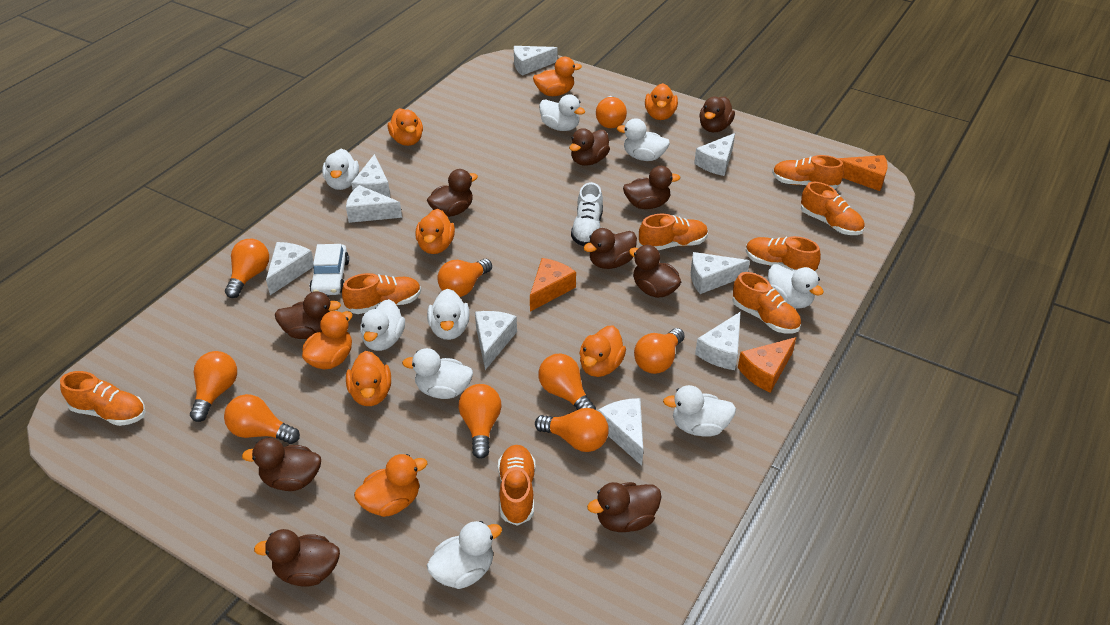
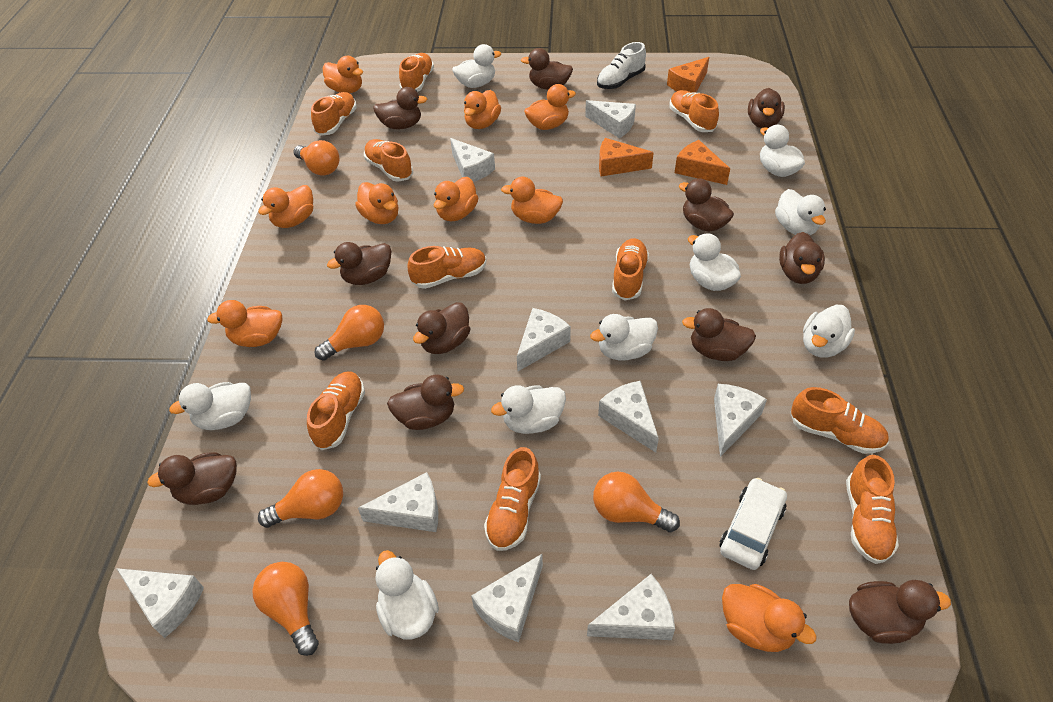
brown duck: [242,438,321,491] [254,529,340,587] [275,291,341,339] [427,169,478,217] [569,128,610,166] [584,228,637,269] [587,482,662,532] [623,166,680,209] [629,245,681,298] [699,96,735,132] = 10 -> [147,452,237,505] [327,242,392,285] [373,87,427,129] [387,375,464,430] [413,302,470,354] [521,48,573,90] [679,178,734,232] [682,308,756,361] [748,88,785,128] [779,232,825,284] [849,580,951,644] = 11
orange duck: [302,311,352,369] [346,351,391,406] [354,454,427,517] [388,108,423,146] [415,209,455,254] [533,57,582,96] [579,326,626,377] [645,83,678,120] = 8 -> [207,300,282,347] [258,185,313,228] [323,56,363,93] [355,182,399,224] [433,177,478,221] [464,90,501,129] [501,177,563,224] [524,84,576,130] [722,584,817,652] = 9
orange light bulb: [190,351,237,422] [224,394,300,444] [225,239,269,298] [437,259,492,297] [459,384,502,459] [535,408,609,452] [538,354,596,410] [596,96,627,128] [634,328,685,374] = 9 -> [252,562,319,656] [258,469,343,528] [293,140,339,176] [315,305,384,361] [593,471,680,532] = 5
orange shoe: [60,371,146,426] [342,273,421,314] [498,445,535,526] [639,214,708,250] [732,272,801,333] [746,236,821,272] [772,155,844,189] [801,182,865,235] = 8 -> [307,371,365,450] [311,92,357,136] [364,139,413,182] [399,53,434,92] [408,246,487,289] [484,447,541,551] [612,238,649,301] [669,90,719,132] [791,387,889,454] [846,455,899,564] = 10

